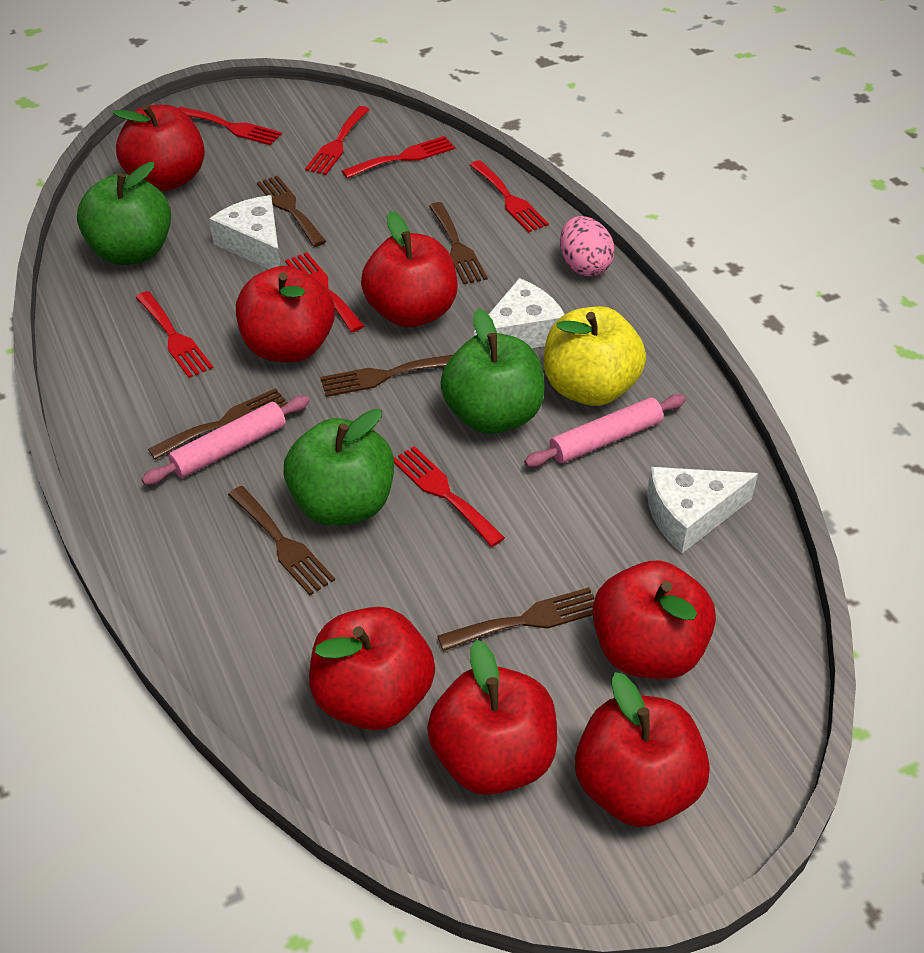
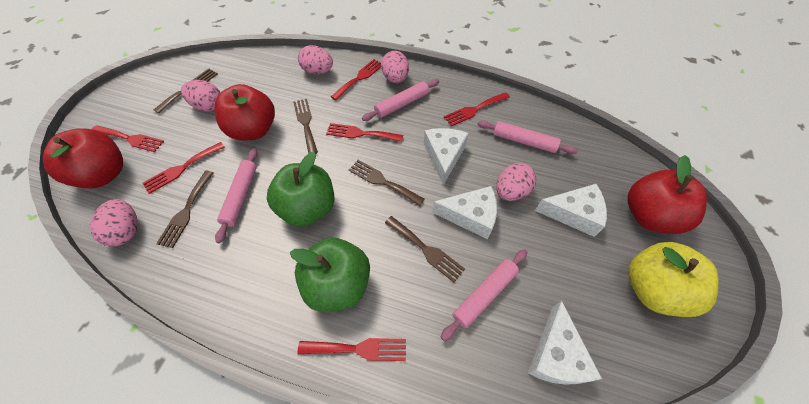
brown fork: [148,388,288,460] [228,486,335,595] [257,175,326,247] [320,354,454,397] [429,202,488,284] [437,587,595,651] = 6 -> [154,68,218,113] [156,171,213,248] [293,99,318,154] [349,160,424,206] [385,216,465,282] = 5
green apple: [77,162,171,265] [283,409,394,526] [440,308,545,434] = 3 -> [267,152,334,227] [290,237,370,312] = 2
pink egg: [560,216,615,276] = 1 -> [90,199,138,247] [181,80,221,112] [298,45,333,75] [381,51,409,83] [496,163,536,201] = 5
pink rolling pin: [142,396,309,485] [524,394,686,467] = 2 -> [215,148,258,243] [362,79,439,121] [441,249,527,341] [478,120,578,154] = 4
red apple: [112,104,205,191] [236,266,335,362] [309,607,435,730] [361,211,457,327] [427,640,557,795] [575,672,710,827] [593,560,716,679] = 7 -> [43,128,123,188] [214,84,275,140] [628,155,707,234] = 3
red fork: [135,291,213,378] [178,107,282,146] [285,252,364,332] [305,106,370,175] [342,136,455,179] [394,446,505,547] [470,160,549,233] = 7 -> [92,125,164,152] [143,142,225,194] [297,338,406,361] [326,123,403,142] [331,59,381,101] [444,92,510,126] = 6
white cheese: [209,195,280,269] [474,278,565,348] [647,467,758,553] = 3 -> [424,128,469,185] [432,186,497,239] [528,301,602,385] [535,184,607,237] = 4

